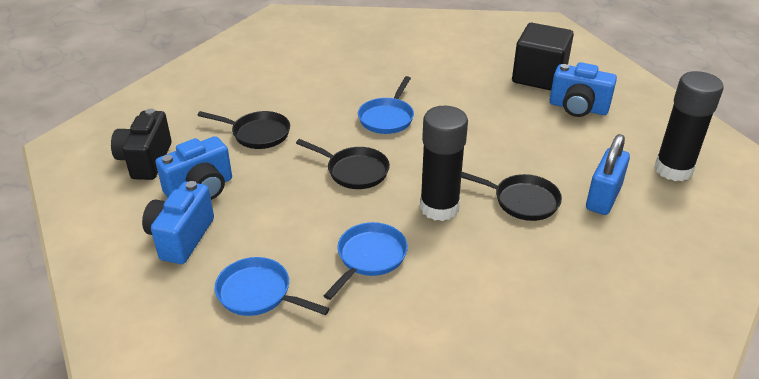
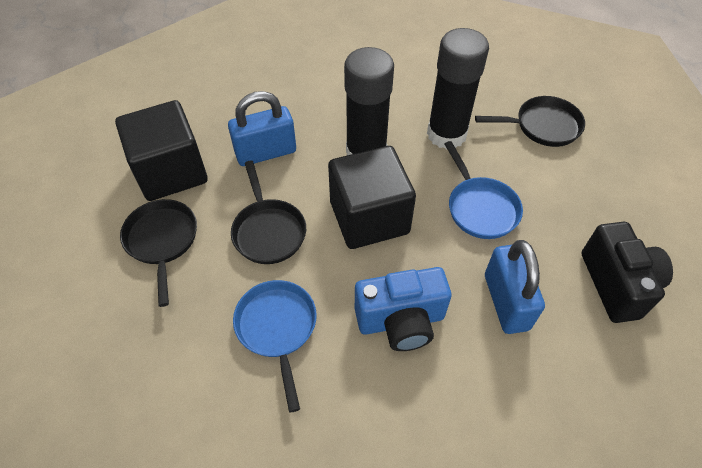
black cube: [512,23,574,90] = 1 -> [115,100,208,201] [328,146,416,249] = 2
blue camera: [142,181,214,264] [156,136,232,200] [550,62,617,117] = 3 -> [355,267,451,351] = 1
blue padlock: [586,134,630,215] = 1 -> [228,91,296,166] [485,240,545,334] = 2
blue pan: [215,257,330,316] [323,222,408,300] [358,76,414,134] = 3 -> [233,280,317,413] [445,141,523,239] = 2

